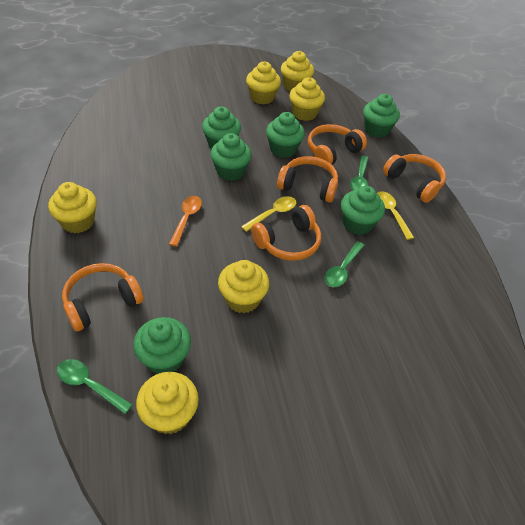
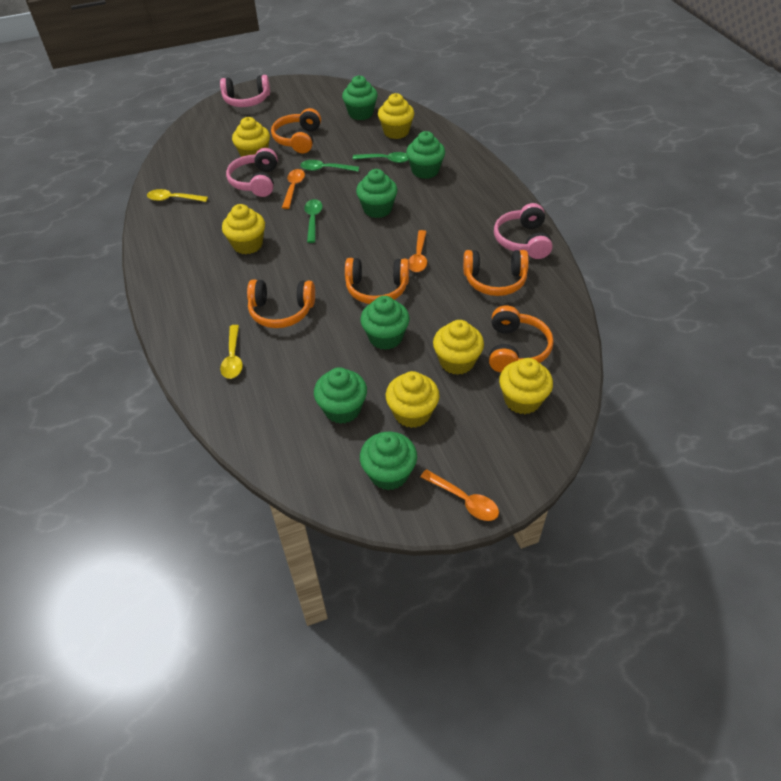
orange spoon: [169,196,202,247] = 1 -> [282,169,305,209] [409,230,427,272] [420,469,499,521] = 3
pink headphones: none = 0 -> [220,75,270,107] [226,148,278,197] [494,203,553,259] = 3

